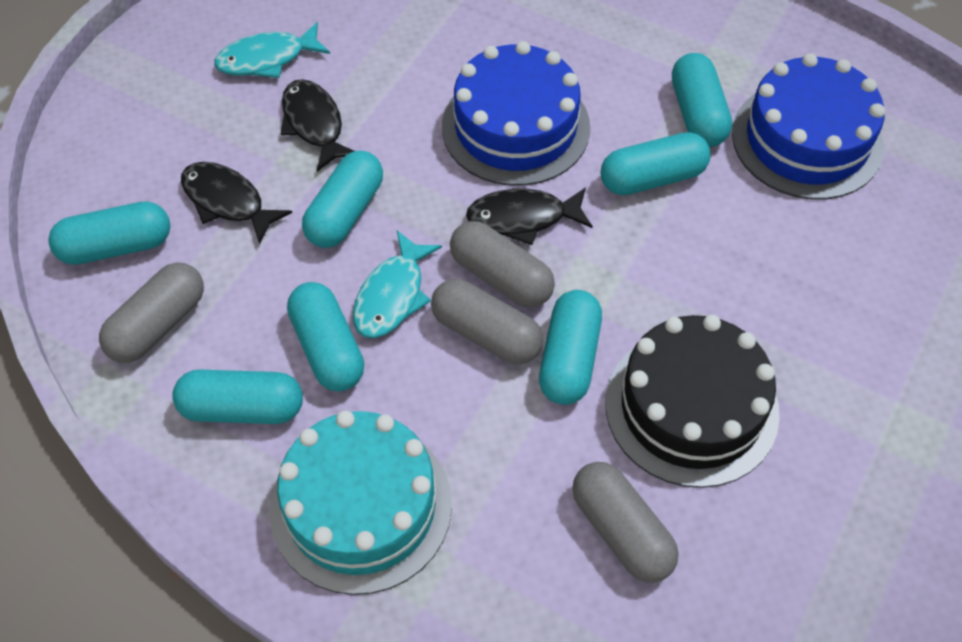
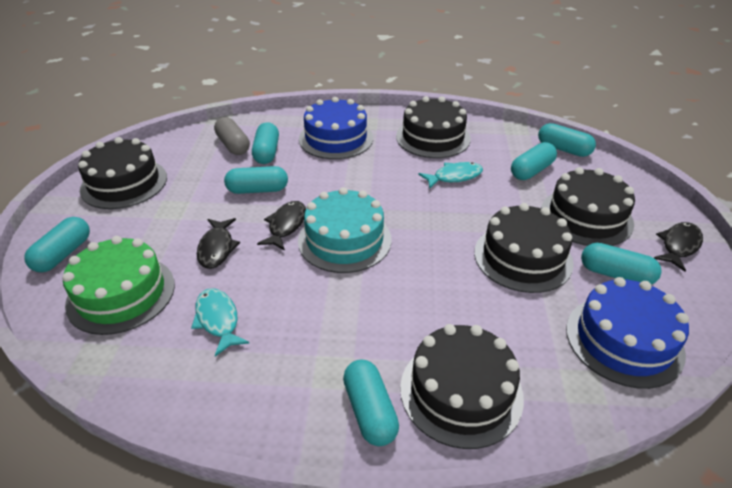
black cake: [605,315,780,488] = 1 -> [78,137,167,209] [396,96,471,158] [400,324,524,449] [474,203,574,293] [541,167,635,246] = 5
green cake: none = 0 -> [62,236,175,335] = 1
grey capsule: [99,263,204,363] [431,279,543,365] [450,221,555,308] [572,462,679,583] = 4 -> [214,117,250,155] = 1

